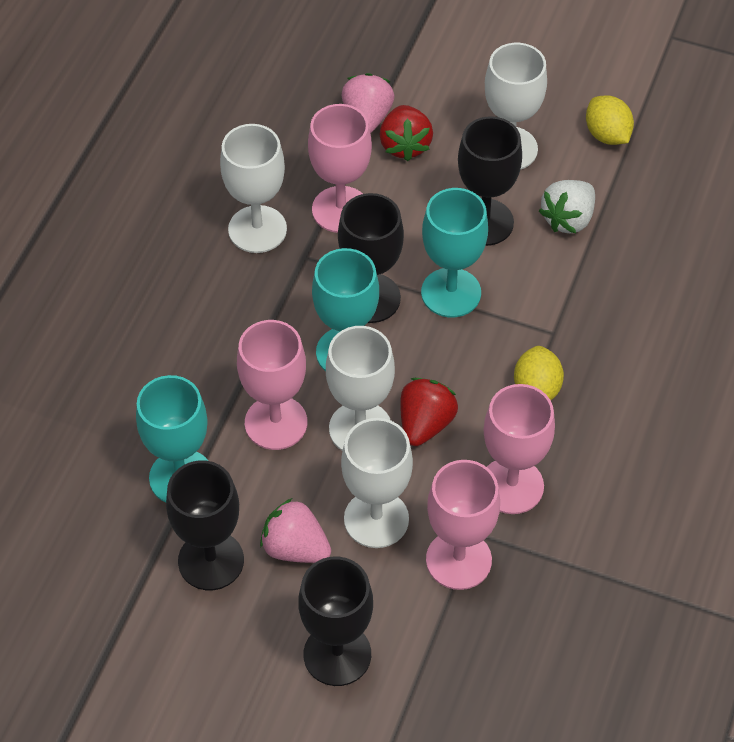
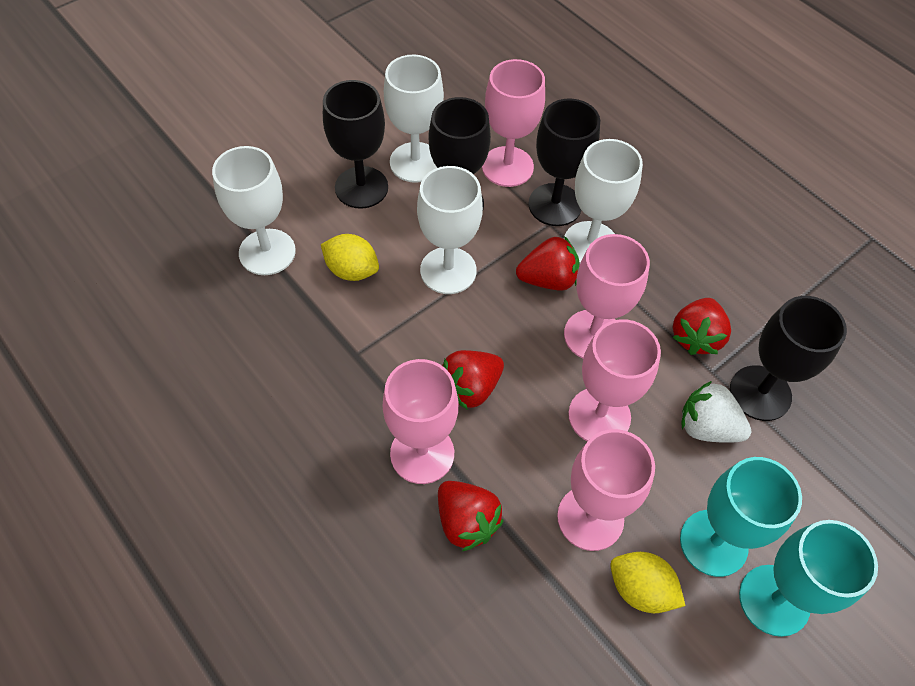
pink goblet: [237,320,307,450] [308,104,372,233] [426,460,500,590] [484,384,555,514] = 4 -> [383,359,458,484] [482,59,545,187] [557,429,655,551] [564,234,650,358] [568,319,661,441] = 5
pink strawberry: [260,498,331,563] [342,73,394,133] = 2 -> none = 0
red strawberry: [379,105,433,161] [400,378,458,446] = 2 -> [438,481,504,551] [442,350,504,410] [516,236,579,291] [672,298,731,355] = 4
turquoise goblet: [136,375,208,503] [312,248,379,371] [421,188,488,318] = 3 -> [680,457,802,577] [739,520,878,637] = 2

